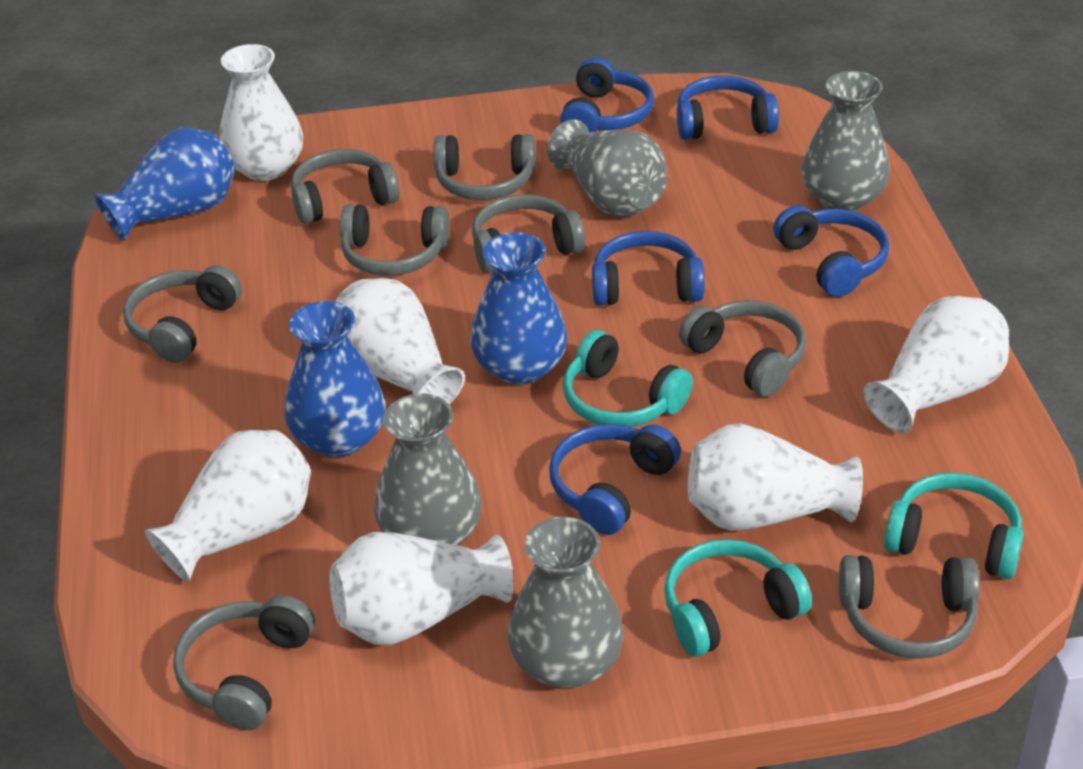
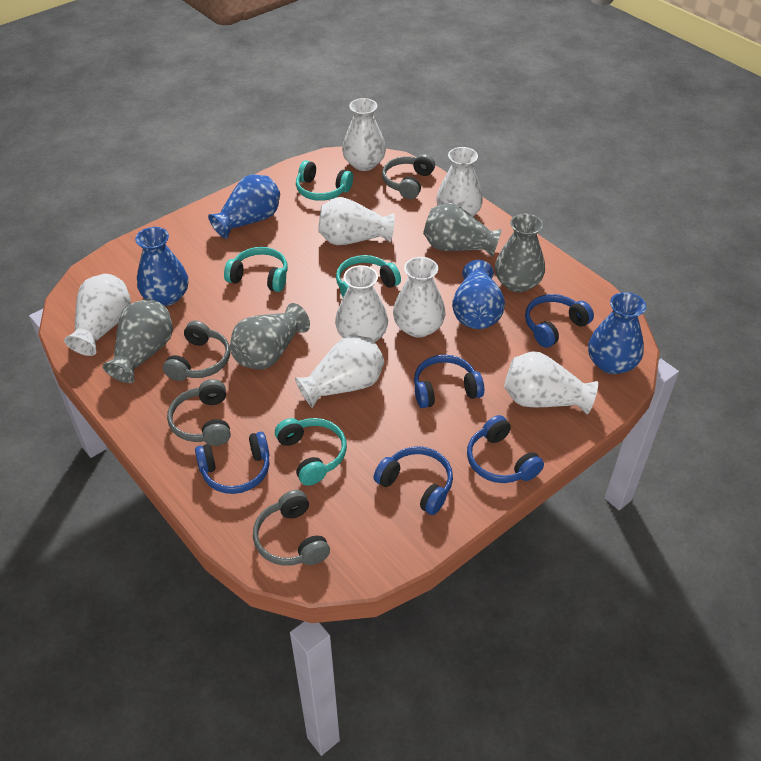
blue vase: [94,127,235,241] [284,301,386,457] [470,232,567,385] = 3 -> [135,227,189,306] [208,174,280,239] [452,260,505,329] [588,292,646,374] = 4
grey headphones: [123,265,242,363] [173,595,315,730] [291,149,399,224] [340,204,449,276] [433,134,535,200] [472,194,585,273] [679,300,806,397] [839,555,980,659] = 8 -> [163,320,230,381] [167,379,231,446] [253,490,330,565] [382,154,435,199] = 4
turquoise headphones: [563,330,693,427] [664,539,812,657] [884,473,1024,579] = 3 -> [224,247,288,292] [275,418,347,486] [296,160,353,201] [336,255,401,297] = 4
white vase: [145,430,311,582] [219,44,303,181] [329,532,514,645] [335,278,465,404] [688,423,863,531] [863,296,1009,433] = 6 -> [64,274,131,356] [295,335,384,408] [318,197,395,245] [335,265,388,342] [342,98,386,171] [393,257,445,337] [436,147,483,216] [504,351,598,415] = 8

